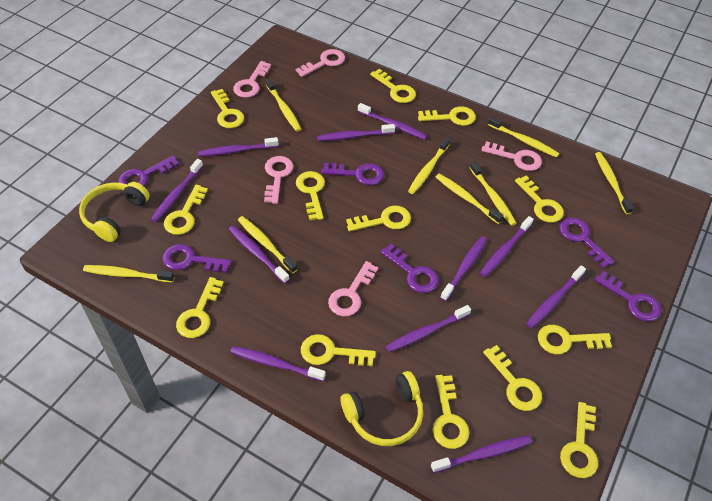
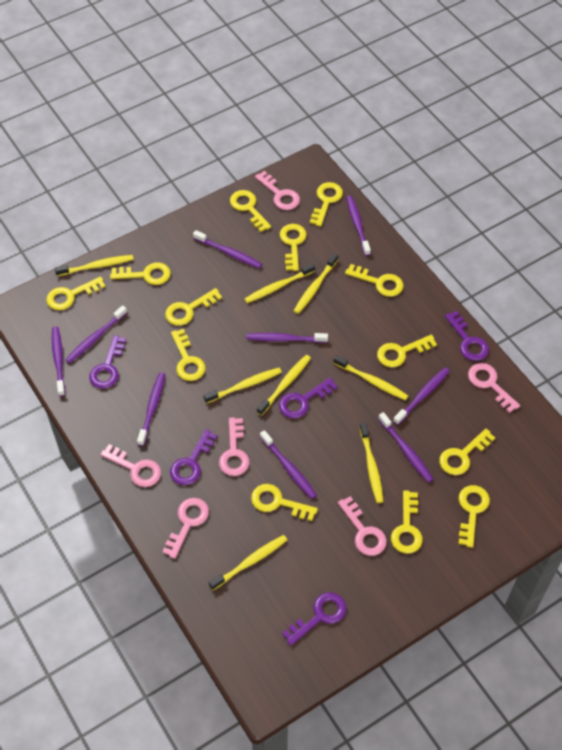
pink key: [233,61,271,98] [264,156,293,204] [296,49,345,77] [328,261,378,316] [481,141,542,171] = 5 -> [100,444,161,487] [162,498,209,559] [219,417,249,476] [255,171,300,210] [338,496,387,556] [468,363,520,413] = 6
purple key: [118,155,179,186] [162,244,231,273] [321,163,384,185] [381,244,439,293] [559,217,615,268] [595,271,661,321] = 6 -> [89,335,126,388] [170,429,217,485] [279,377,338,418] [282,592,346,646] [445,311,489,361] = 5
purple toothbrush: [151,159,203,222] [198,137,279,157] [229,226,290,284] [230,346,326,381] [317,124,395,141] [358,103,427,140] [385,305,471,352] [431,435,532,473] [440,236,487,301] [480,216,534,277] [526,265,586,328] = 11 -> [52,326,65,397] [65,305,127,363] [137,373,165,446] [193,230,262,269] [246,333,328,343] [260,430,317,499] [346,196,371,256] [378,412,434,483] [393,367,450,425] = 9
yellow headphones: [79,182,150,242] [341,371,423,446] = 2 -> none = 0

